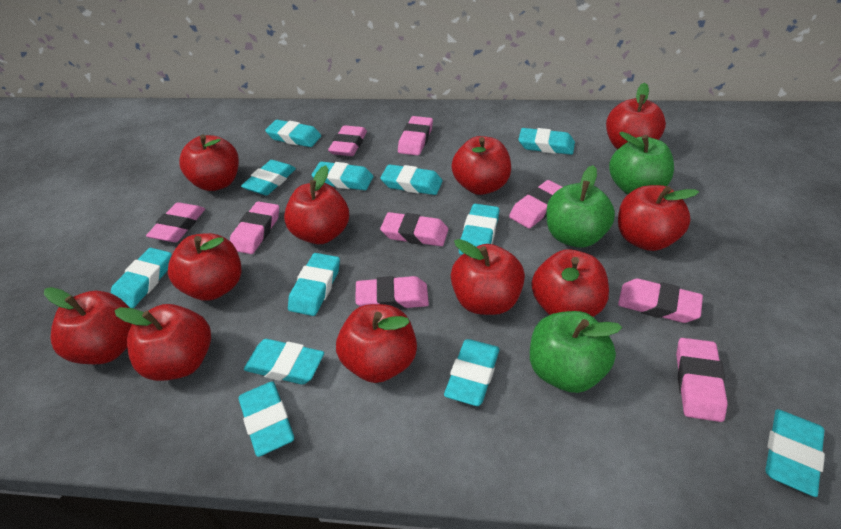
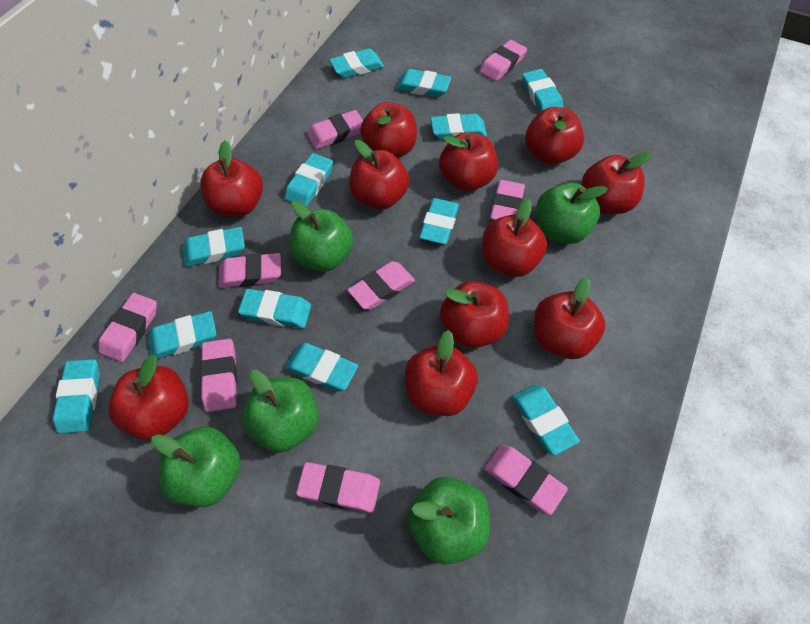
green apple: [530,311,622,393] [546,165,615,248] [609,132,674,194] = 3 -> [152,426,241,507] [242,370,319,453] [289,201,353,272] [408,477,490,565] [536,183,608,244] = 5

